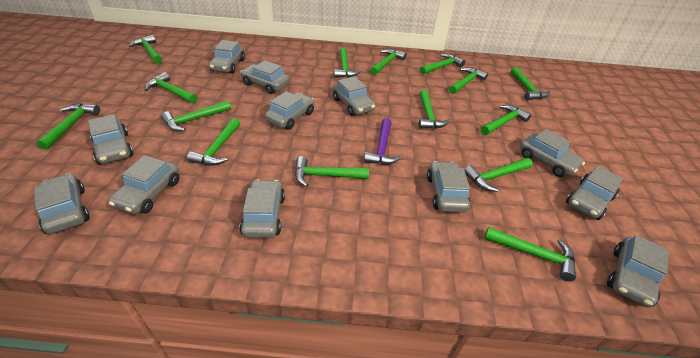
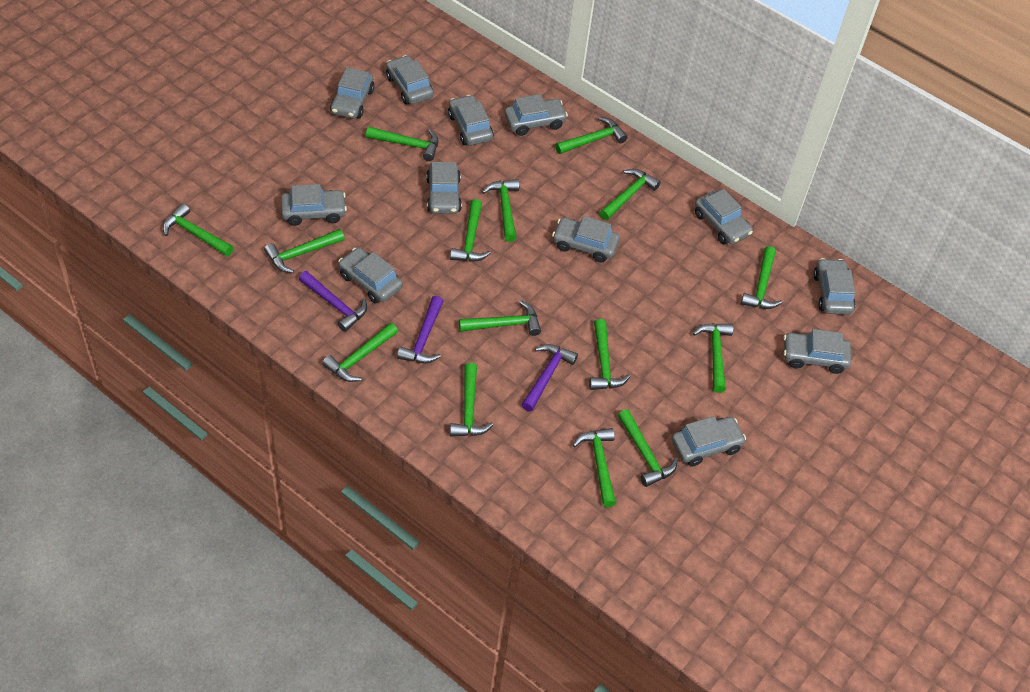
purple hammer: [364,118,401,165] = 1 -> [299,271,367,332] [397,296,444,364] [521,344,578,411] = 3

